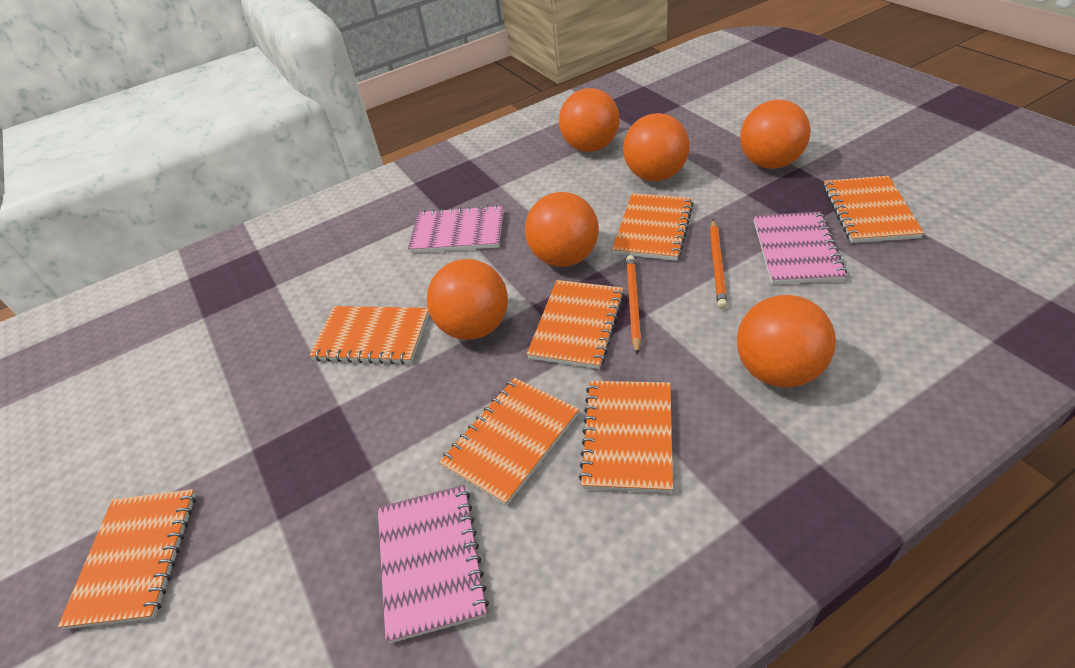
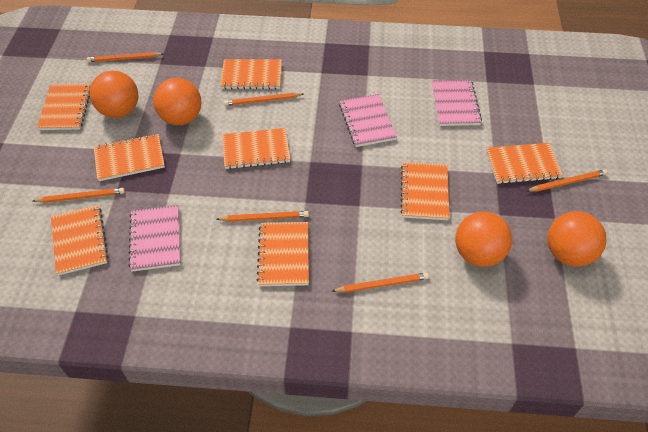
orange ball: [427,259,508,340] [525,192,599,267] [559,88,620,152] [623,113,690,181] [737,295,836,387] [740,99,811,169] = 6 -> [90,71,138,118] [153,78,201,125] [455,211,512,267] [547,211,606,267] = 4
orange notebook: [58,489,196,629] [309,306,429,365] [439,378,579,506] [527,280,625,369] [579,381,673,493] [612,193,694,261] [823,176,924,243] = 7 -> [37,83,91,130] [51,205,108,276] [94,134,165,181] [220,59,282,89] [222,128,290,169] [257,222,309,286] [400,162,450,220] [486,143,563,184] = 8
orange pencil: [626,255,641,355] [710,220,727,309] = 2 -> [33,188,125,203] [87,52,164,62] [216,211,309,222] [224,93,304,106] [332,273,429,293] [527,169,607,192] = 6

